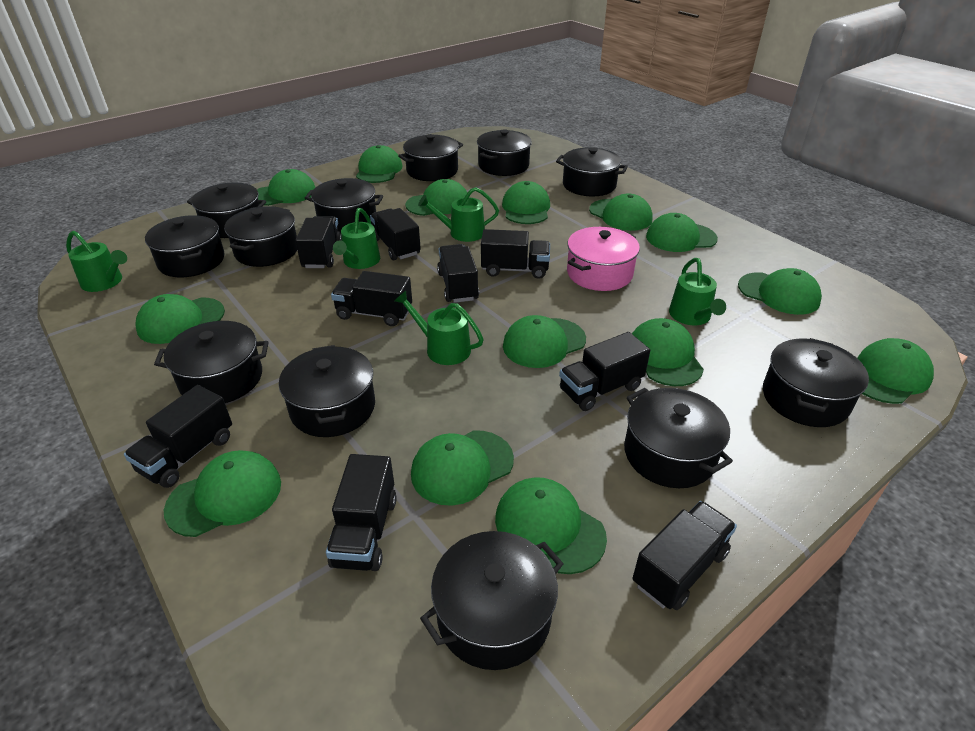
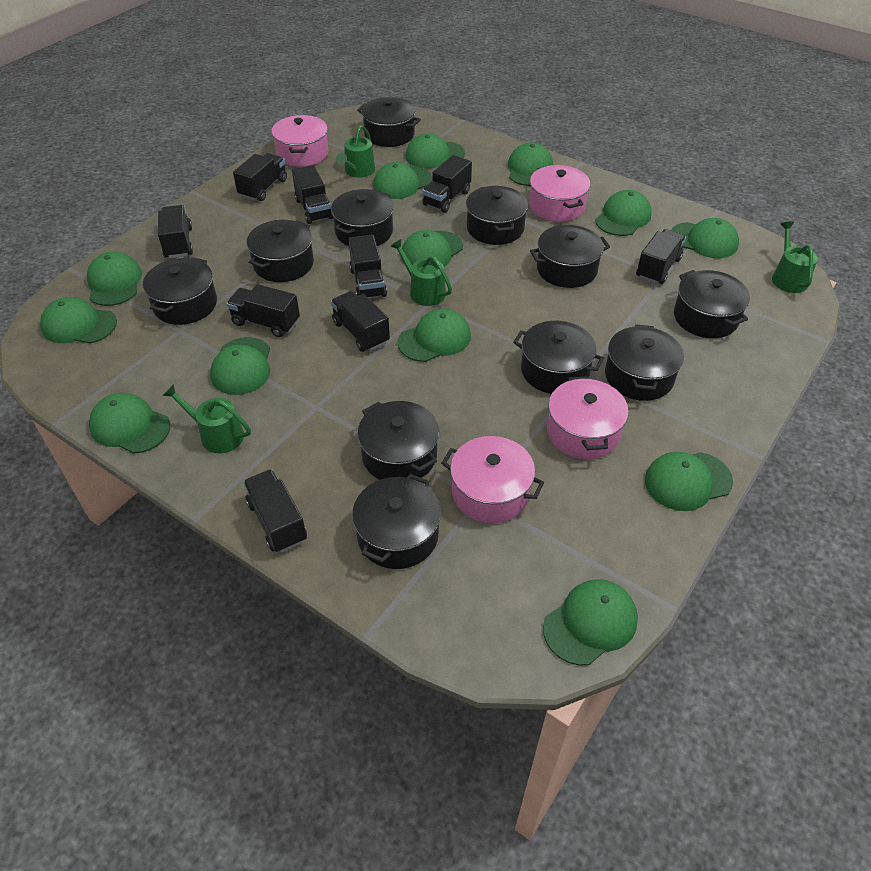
black pot: [145,215,225,277] [154,321,269,403] [187,182,266,238] [224,206,297,267] [279,345,375,437] [305,178,383,232] [398,134,463,181] [420,531,564,670] [477,129,532,176] [556,147,628,196] [624,388,733,488] [763,338,869,427] = 12 -> [143,257,217,325] [247,220,314,282] [331,189,394,246] [352,474,441,569] [357,97,421,147] [357,401,439,480] [466,186,528,245] [513,321,604,394] [530,225,610,288] [605,324,684,401] [674,270,750,338] = 11
green cap: [135,294,225,344] [164,450,281,537] [257,169,315,206] [356,145,402,183] [405,179,467,216] [411,430,514,506] [495,477,607,574] [502,181,550,224] [503,315,586,368] [589,193,652,231] [632,318,704,386] [646,213,718,252] [738,268,822,315] [857,338,934,404] = 14 -> [40,297,117,344] [87,252,142,306] [89,393,170,454] [210,337,270,395] [373,162,433,199] [398,308,471,362] [401,230,463,267] [406,133,465,169] [508,142,553,186] [543,579,638,666] [595,190,652,236] [645,452,733,511] [671,218,739,258] = 13
green watering can: [66,231,127,292] [333,208,380,269] [395,291,484,365] [418,187,499,242] [669,258,726,325] = 5 -> [163,384,251,453] [336,125,375,177] [391,239,452,306] [772,221,818,293] = 4
pink pot: [567,227,640,291] = 1 -> [272,115,329,167] [441,436,544,523] [529,165,590,222] [547,376,629,459] = 4

